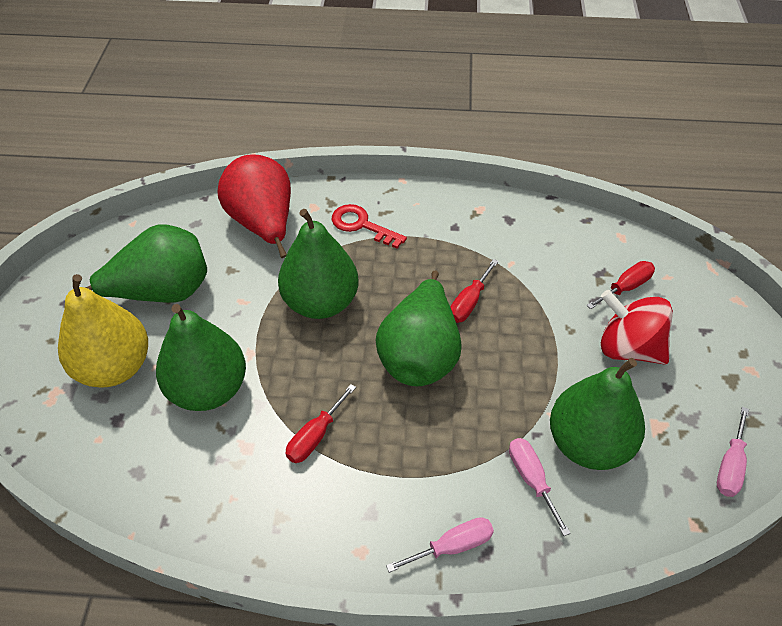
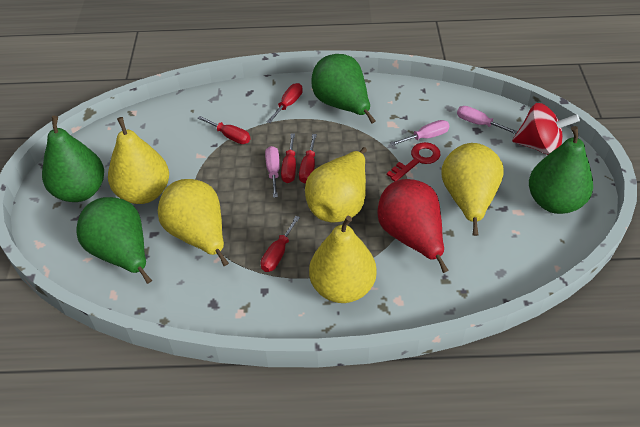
green pear: [85,224,207,303] [156,304,246,411] [278,209,358,319] [376,271,462,386] [550,358,645,470] = 5 -> [42,116,104,202] [76,197,152,284] [311,54,376,124] [529,126,593,214] = 4
red screwdriver: [286,384,356,463] [450,259,499,323] [586,261,655,309] = 3 -> [197,116,250,144] [261,216,300,272] [267,83,303,123] [281,133,296,183] [299,134,317,183] = 5
yellow pear: [58,274,148,388] = 1 -> [108,117,169,204] [158,179,229,266] [305,147,367,223] [309,216,377,303] [441,143,504,236] = 5

